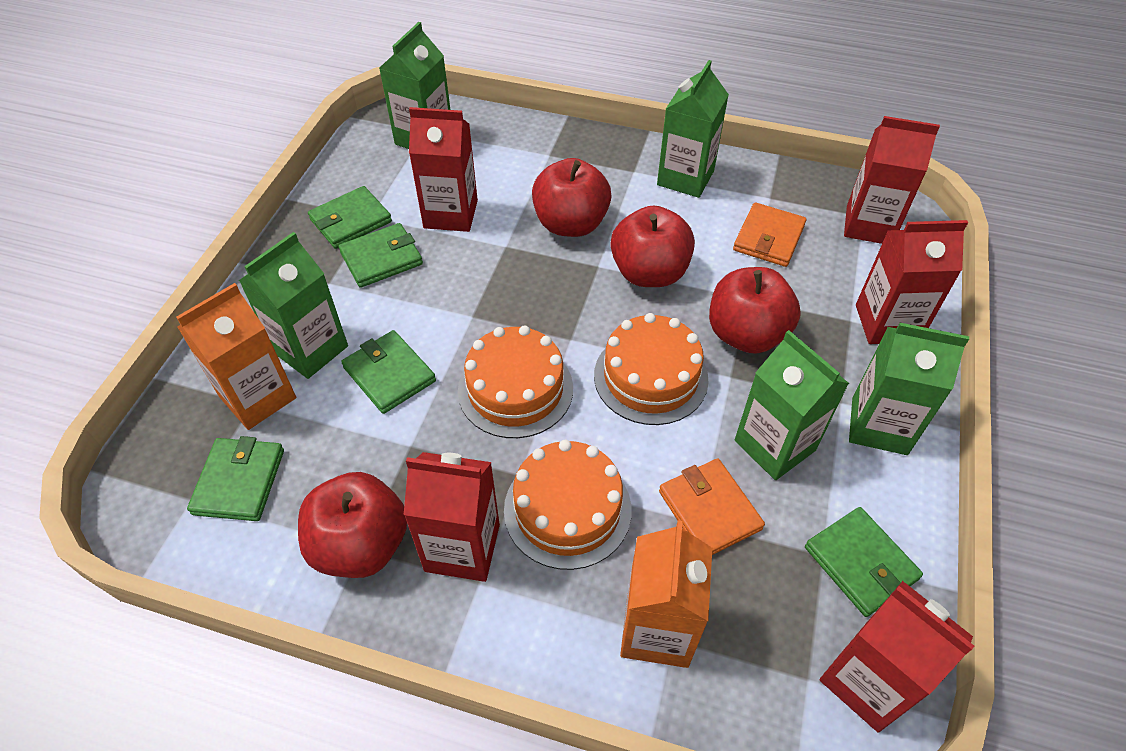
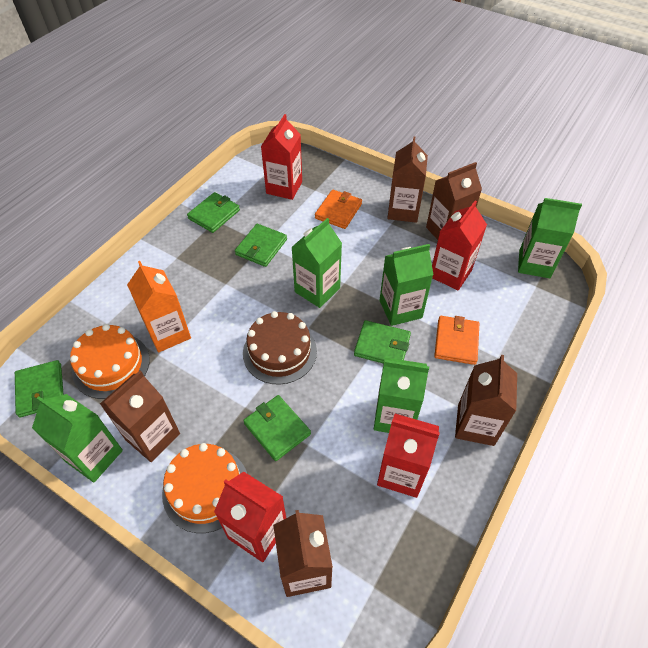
brown cake: none = 0 -> [243,311,317,385] = 1
brown carton: none = 0 -> [100,371,180,462] [273,510,333,597] [387,137,428,223] [426,162,482,240] [455,355,517,446] = 5
orange cake: [458,325,573,438] [504,440,632,570] [594,313,709,425] = 3 -> [70,324,150,399] [162,443,247,533] = 2
orange carton: [176,283,296,430] [620,520,712,668] = 2 -> [127,261,191,353] = 1
red apple: [298,472,407,578] [532,158,612,237] [611,205,695,287] [709,267,801,354] = 4 -> none = 0
red carton: [404,452,500,582] [409,107,478,232] [820,581,974,732] [844,116,940,244] [856,220,968,344] = 5 -> [214,472,286,562] [261,114,302,200] [377,414,440,498] [432,201,487,290] = 4

